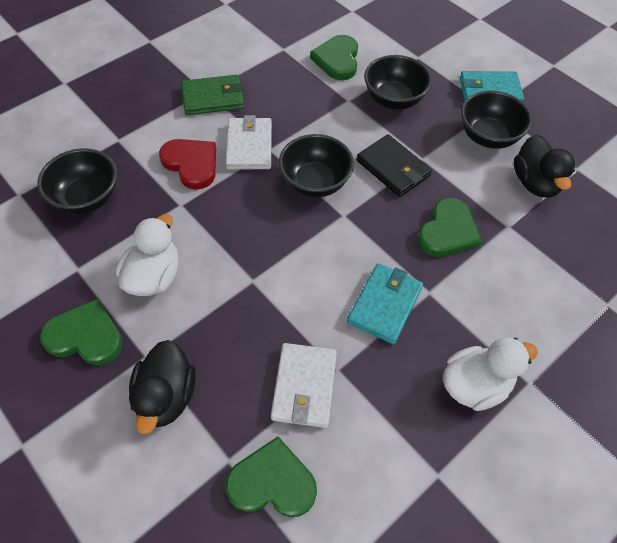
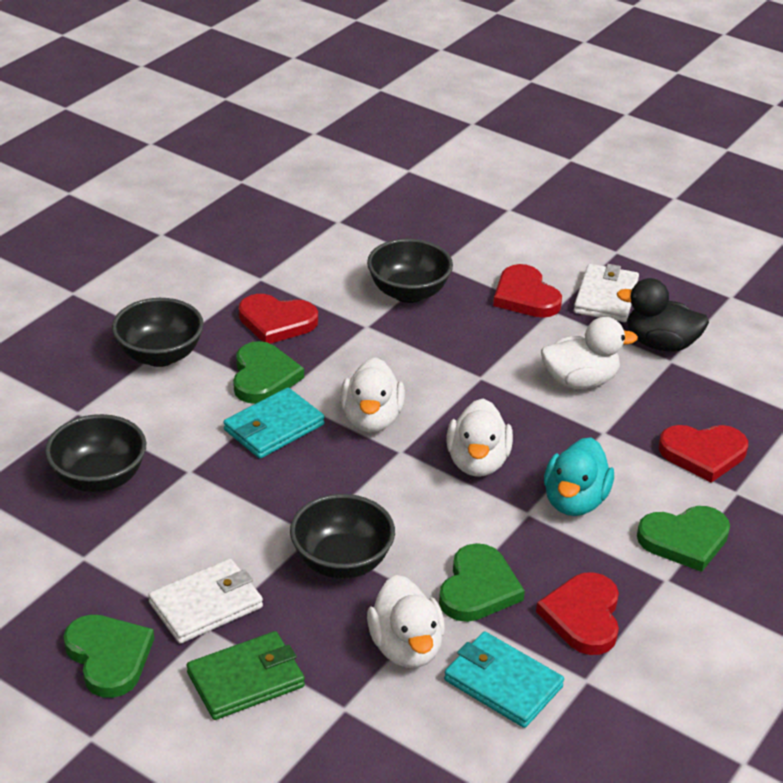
black duck: [129,340,196,434] [514,134,575,198] = 2 -> [617,278,709,352] = 1
black wallet: [357,134,432,197] = 1 -> none = 0
red heart: [159,139,216,190] = 1 -> [239,294,318,344] [493,264,562,318] [536,572,619,655] [659,425,748,483] = 4
turquoise duck: none = 0 -> [544,437,614,516] = 1
white duck: [116,214,179,296] [443,338,538,411] = 2 -> [340,357,405,433] [367,575,445,668] [447,398,513,477] [541,317,638,389] = 4

